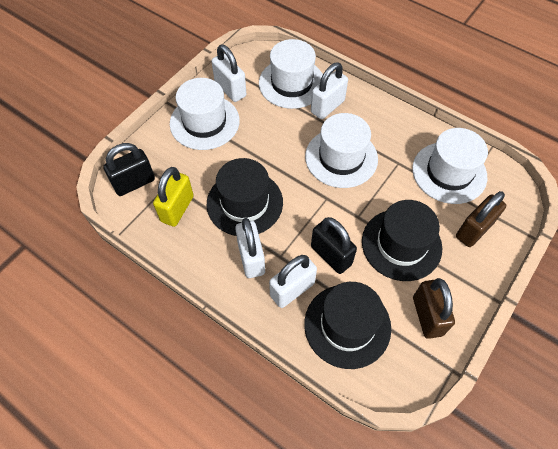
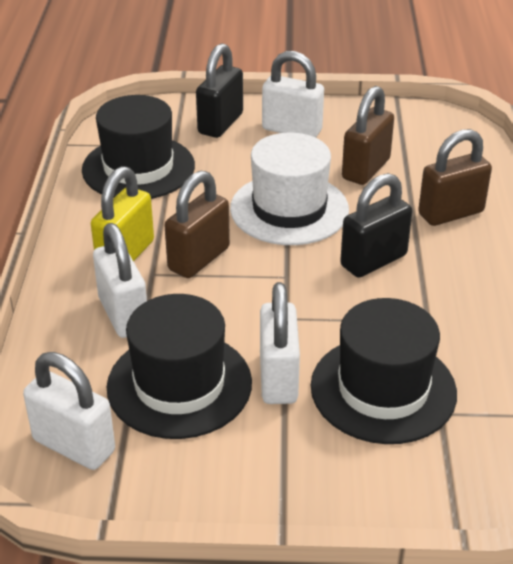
brown padlock: [413,278,455,339] [456,191,506,247] = 2 -> [164,171,230,278] [342,86,394,185] [418,129,492,226] = 3
white hat: [170,78,240,150] [259,39,323,109] [305,113,378,188] [412,128,488,204] = 4 -> [230,133,349,245] = 1

